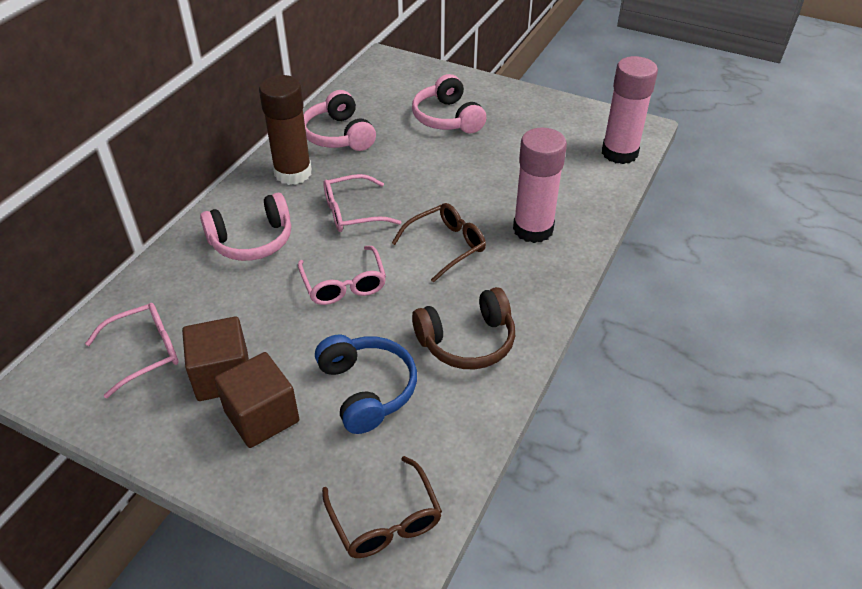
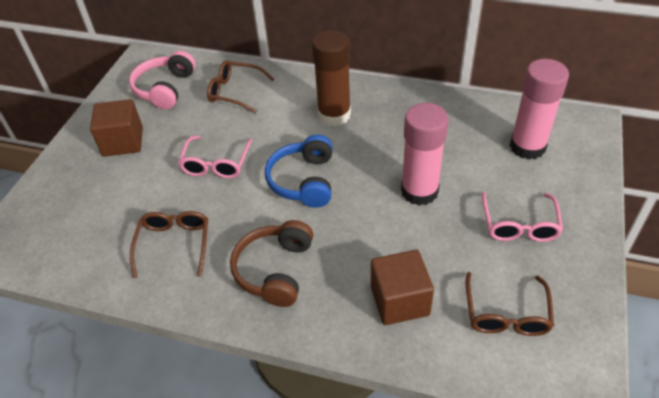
brown glasses: [322,456,442,558] [392,203,486,283] = 2 -> [130,211,208,278] [207,60,274,113] [466,272,554,336] = 3
pink glasses: [85,303,179,398] [298,246,386,305] [323,174,401,232] = 3 -> [178,135,253,178] [482,192,563,242] = 2
pink headphones: [200,193,291,261] [304,90,376,151] [412,74,486,133] = 3 -> [129,51,196,109] = 1

